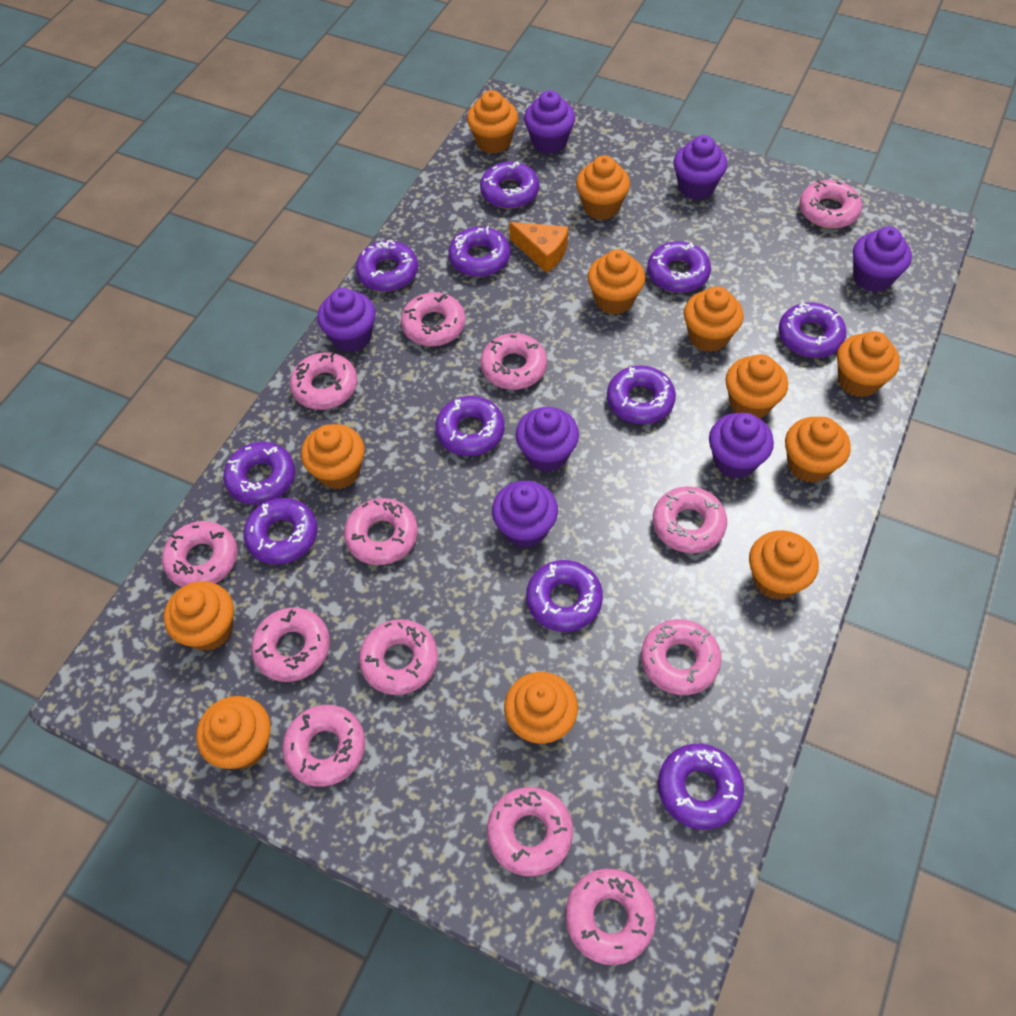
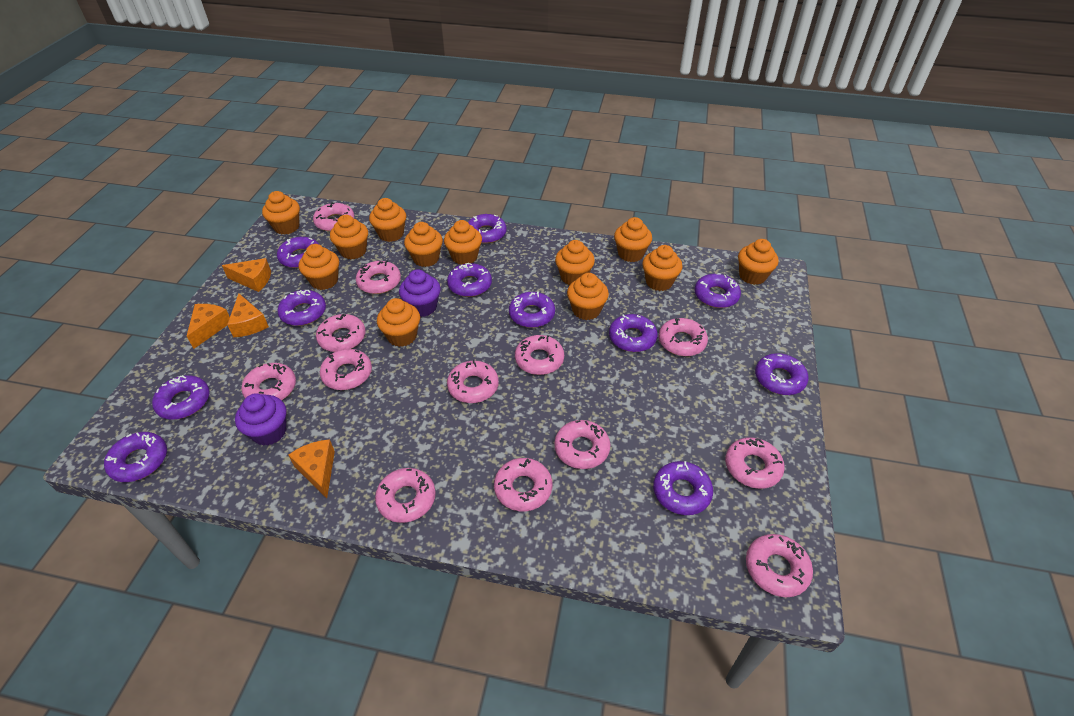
orange cheese: [509,222,568,273] = 1 -> [187,304,230,349] [222,258,271,292] [227,294,269,337] [288,439,335,498] = 4
purple cupcake: [317,288,376,352] [492,481,558,548] [516,407,579,472] [524,90,575,154] [674,135,727,200] [709,413,774,479] [853,227,912,292] = 7 -> [235,393,286,446] [399,269,441,317] = 2

